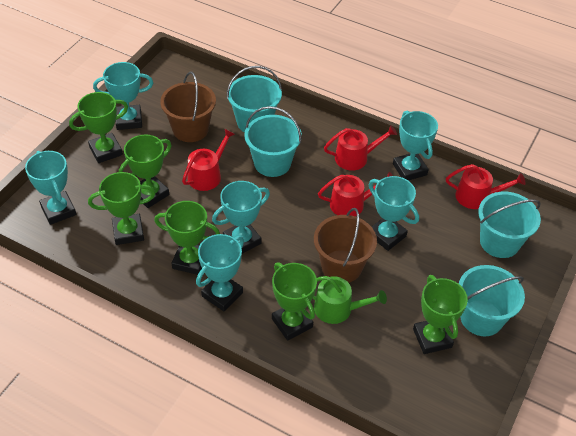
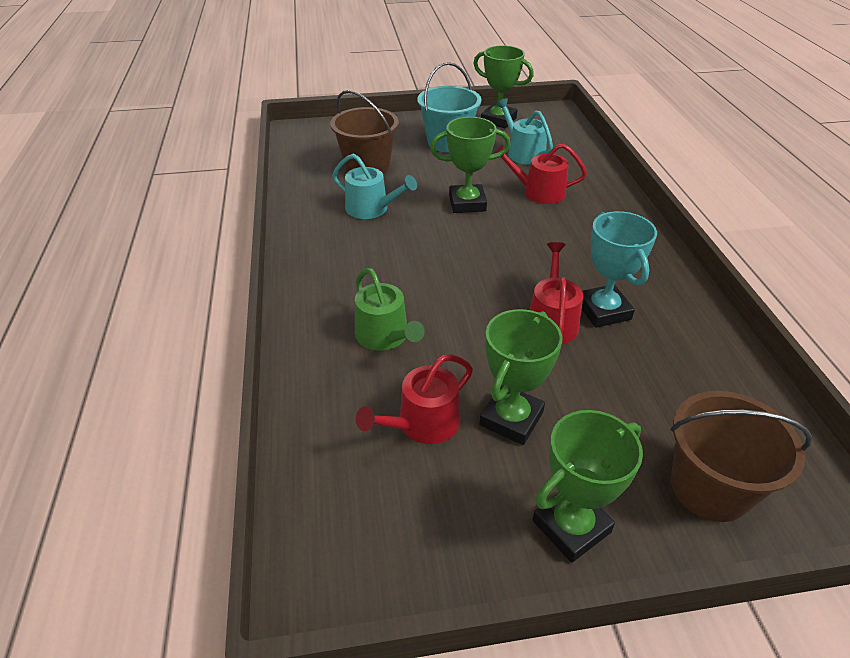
green trophy: [69,92,128,163] [88,172,156,245] [119,134,172,208] [154,201,220,275] [272,262,317,341] [413,275,468,354] = 6 -> [430,117,510,213] [473,45,534,128] [479,309,563,445] [533,410,643,563] = 4
red watering can: [182,129,235,191] [318,172,393,216] [324,125,397,171] [446,164,525,209] = 4 -> [356,354,473,444] [494,144,587,204] [529,242,583,344] = 3
turquoise bucket: [227,66,282,132] [244,106,302,177] [459,265,525,336] [478,192,541,258] = 4 -> [417,62,481,152] = 1
turquoise trophy: [25,151,76,225] [93,62,153,130] [196,234,244,311] [212,181,270,254] [369,176,419,251] [393,111,438,181] = 6 -> [582,211,657,328] = 1
turquoise watering can: none = 0 -> [332,154,417,219] [496,98,553,165] = 2

